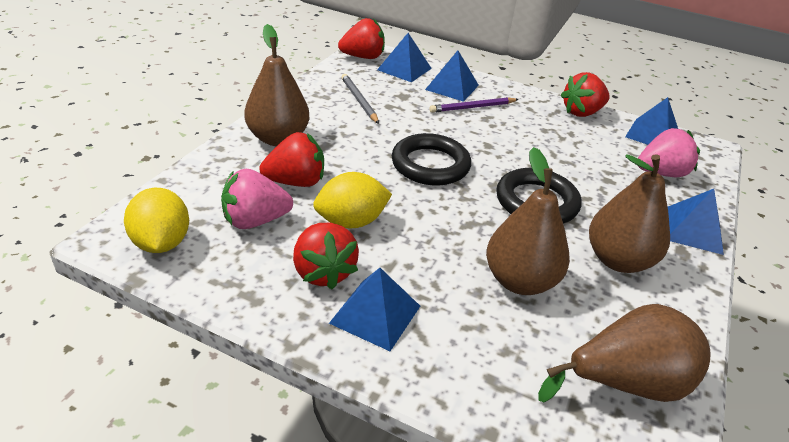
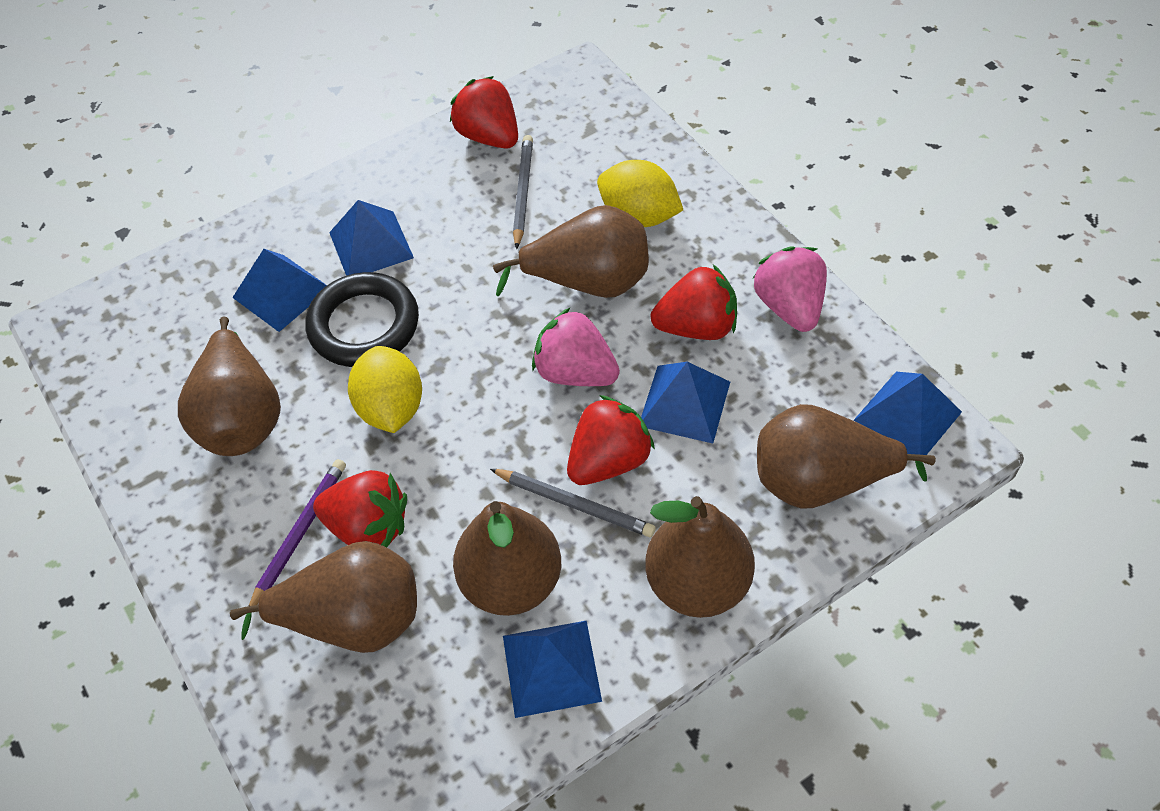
black ring: [392,133,471,185] [496,168,581,224] = 2 -> [305,272,419,367] = 1
brown pear: [244,24,309,146] [486,147,570,295] [538,304,711,403] [589,154,670,273] = 4 -> [178,316,281,456] [230,541,417,653] [453,501,561,616] [493,205,649,298] [645,496,755,618] [757,404,936,509] = 6
grey pencil: [341,74,379,124] = 1 -> [490,469,655,537] [513,135,533,249] = 2

